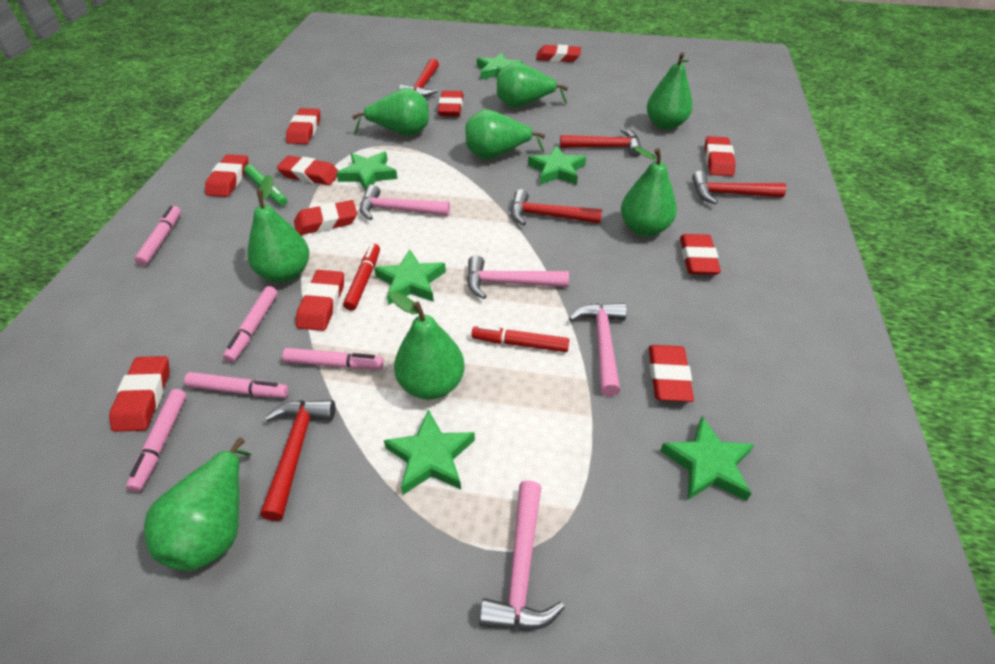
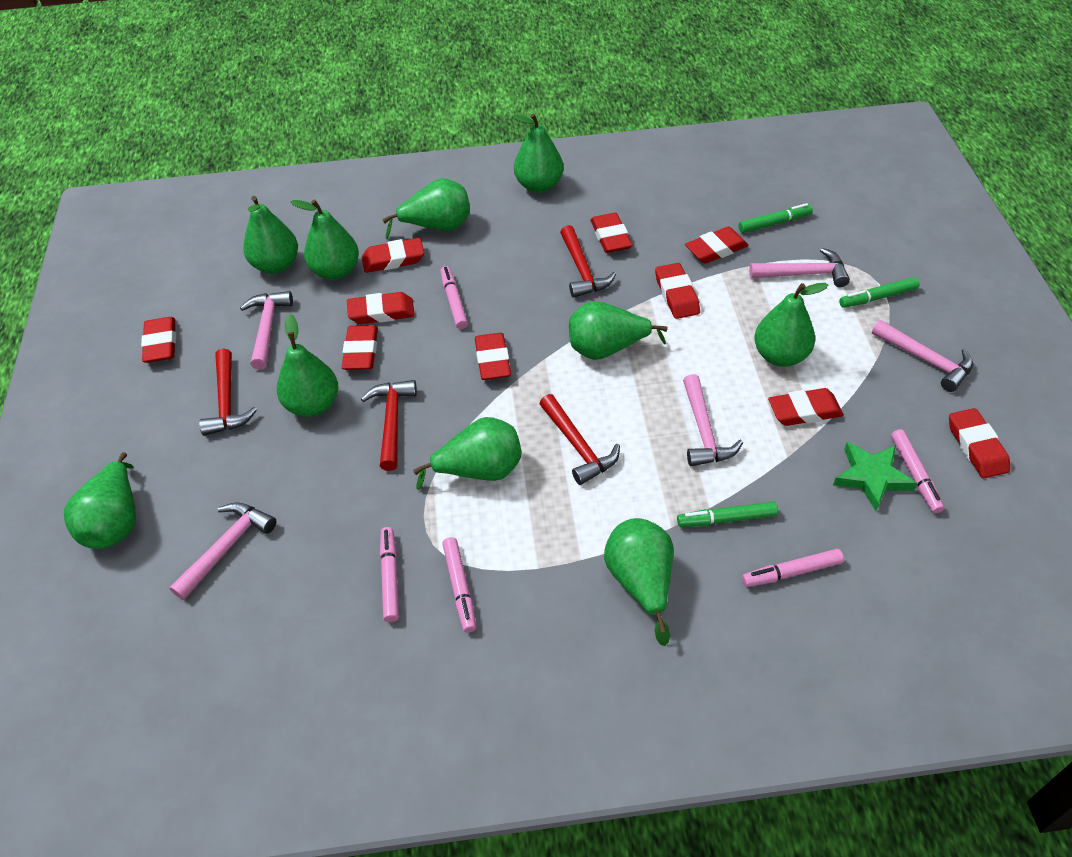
green marker: [244,164,287,206] = 1 -> [677,502,778,527] [739,203,813,233] [839,277,919,308] = 3
green pear: [144,438,251,571] [247,175,309,283] [352,88,429,136] [390,291,465,400] [465,109,545,159] [497,62,568,108] [621,146,677,236] [647,52,693,130] = 8 -> [64,452,136,549] [243,196,298,274] [277,314,338,417] [291,199,359,280] [382,178,470,239] [413,417,521,490] [512,113,564,193] [569,301,668,360] [604,518,673,646] [754,283,828,367] = 10
green star: [336,152,397,191] [374,249,446,305] [384,409,475,495] [477,53,523,79] [528,145,586,185] [660,417,755,501] = 6 -> [833,442,917,511] = 1
pink hammer: [360,185,450,220] [467,255,569,299] [479,480,565,630] [569,303,627,396] = 4 -> [169,502,277,600] [240,291,293,370] [683,374,743,466] [749,248,850,287] [872,320,973,392] = 5
red eraser: [109,356,170,432] [205,154,248,197] [277,156,338,185] [286,108,320,144] [294,200,357,235] [296,270,344,331] [438,91,463,117] [536,45,581,62] [649,345,694,402] [680,234,721,275] [705,136,736,176] = 11 -> [141,317,176,363] [342,325,378,370] [347,292,415,324] [362,238,424,273] [475,333,511,380] [591,213,632,253] [655,263,700,319] [685,226,748,264] [768,388,844,426] [949,408,1010,478] = 10
red hammer: [260,400,335,521] [398,58,439,97] [511,189,602,226] [560,128,642,157] [692,171,786,205] = 5 -> [199,349,257,436] [361,380,417,471] [539,394,620,485] [560,225,616,298] = 4
red marker: [343,244,380,311] [472,325,569,352] = 2 -> none = 0

